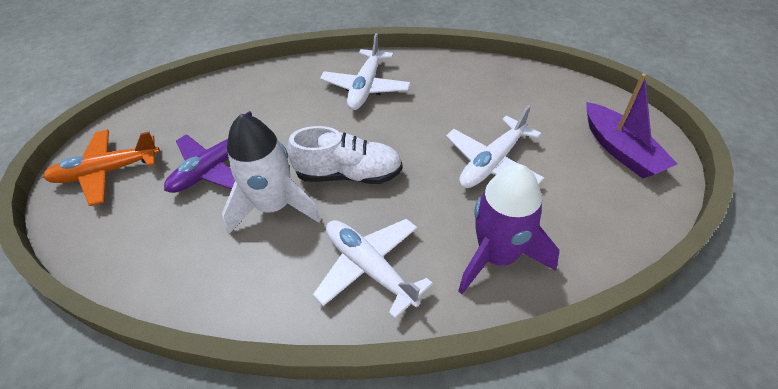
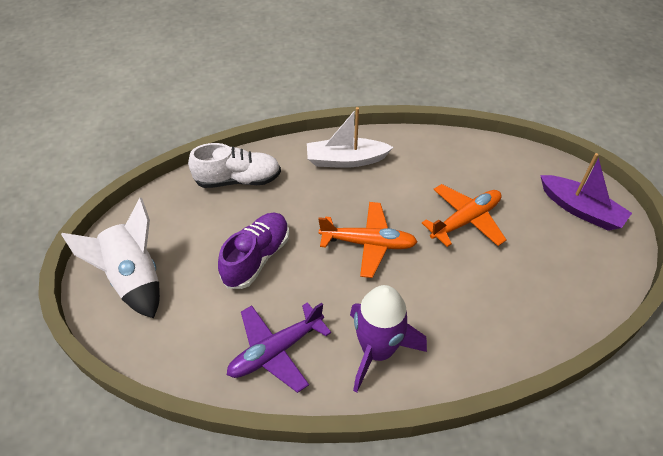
orange plane: [43,130,160,206] = 1 -> [318,202,417,278] [422,184,507,247] = 2
purple shoe: none = 0 -> [218,213,289,289] = 1
white boat: none = 0 -> [307,107,393,168] = 1
white plane: [313,219,433,319] [320,33,411,110] [446,105,544,188] = 3 -> none = 0

